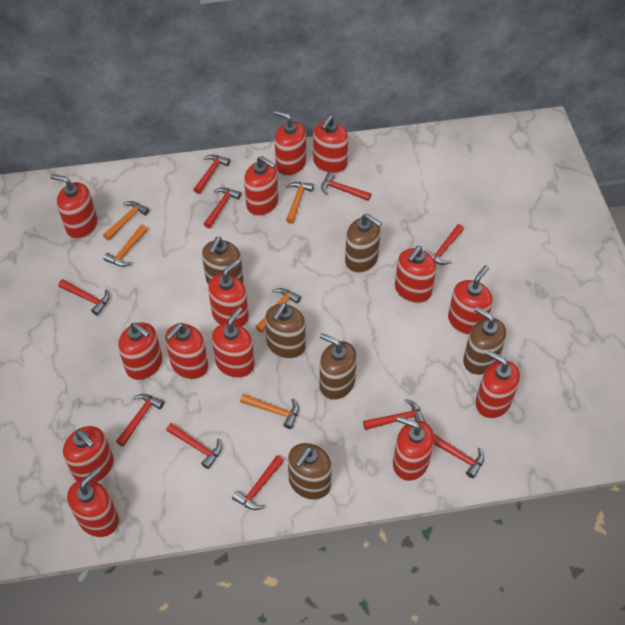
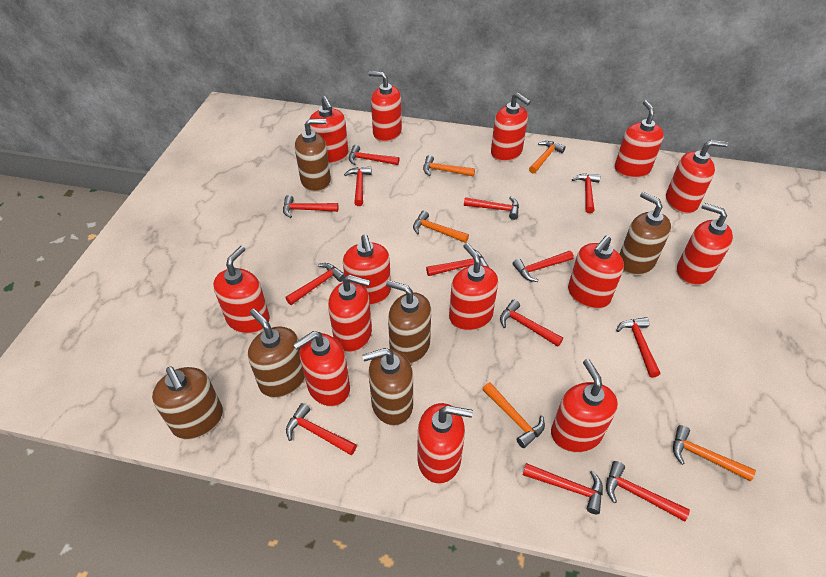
red hammer: [58,279,110,315] [116,394,164,446] [166,423,222,469] [193,155,230,194] [204,187,241,228] [232,455,284,510] [321,172,371,201] [363,399,425,430] [425,224,464,265] [434,434,484,478] = 10 -> [283,195,339,218] [286,263,344,305] [286,403,357,455] [344,167,372,206] [349,145,399,165] [426,250,489,276] [464,196,519,220] [500,300,563,347] [513,251,574,282] [523,463,603,514] [572,174,600,213] [606,461,690,521] [616,317,660,378] = 13

